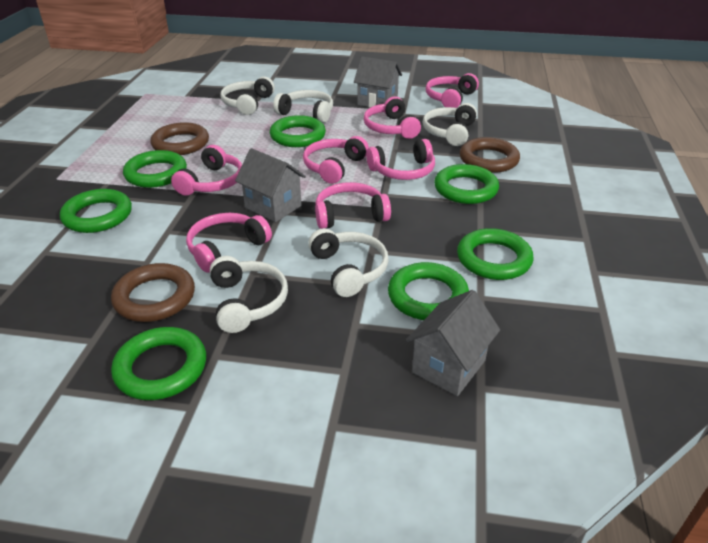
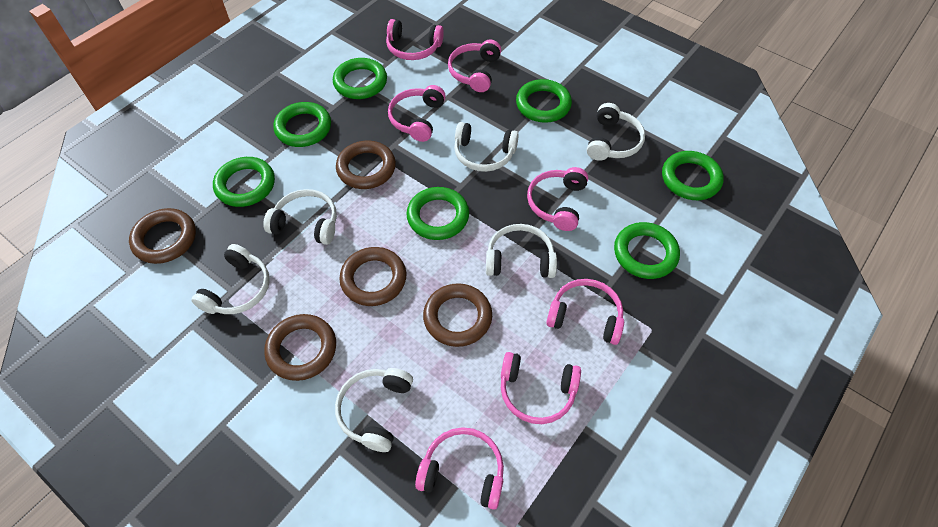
brown ring: [111,263,195,322] [150,122,209,155] [460,137,520,173] = 3 -> [129,208,196,264] [264,314,336,381] [336,141,396,189] [339,247,406,306] [423,283,492,347] = 5
grey house: [235,148,306,222] [354,57,402,108] [406,290,500,396] = 3 -> none = 0
white headphones: [210,256,288,333] [220,76,275,115] [273,90,333,123] [308,228,388,297] [423,103,477,146] = 5 -> [191,244,270,314] [263,189,337,245] [335,368,413,452] [454,122,519,172] [486,224,557,278] [587,103,645,161] = 6

